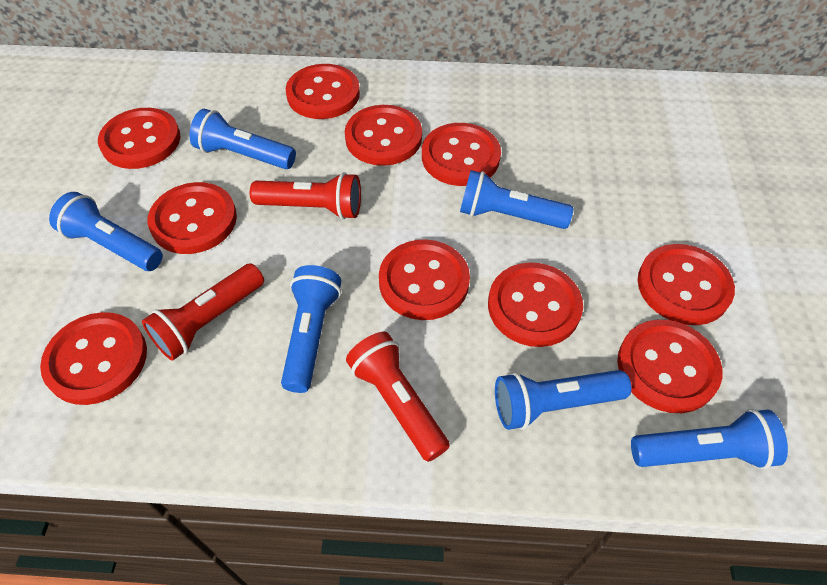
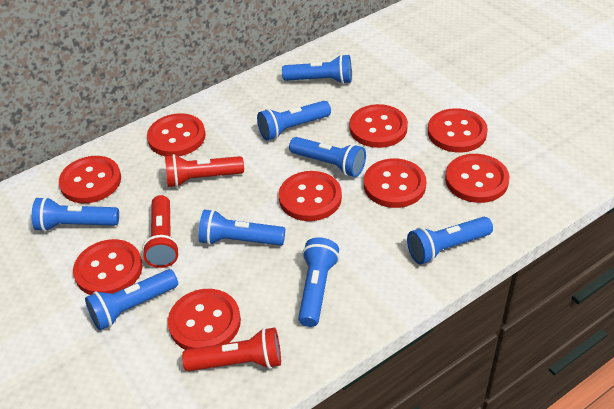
blue flashlight: [49,192,163,271] [189,109,296,169] [281,265,341,393] [460,170,574,229] [495,370,632,430] [631,409,788,470] = 6 -> [32,197,119,232] [85,269,178,330] [199,209,285,246] [257,101,331,140] [282,54,352,84] [289,137,366,177] [298,237,339,327] [407,217,493,264] = 8
red button: [40,312,147,405] [98,108,180,169] [148,182,237,254] [286,64,360,119] [345,105,422,166] [379,239,470,320] [422,123,501,186] [488,263,583,347] [617,320,722,413] [637,244,735,325] = 10 -> [59,156,121,203] [73,239,143,295] [147,113,206,156] [168,289,241,350] [279,171,342,221] [349,104,408,148] [364,158,426,208] [428,108,488,152] [445,154,510,203] = 9

